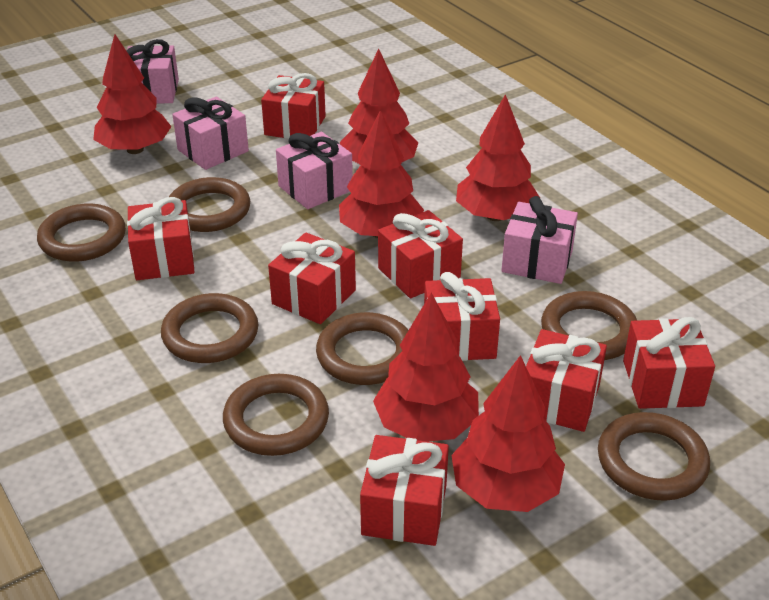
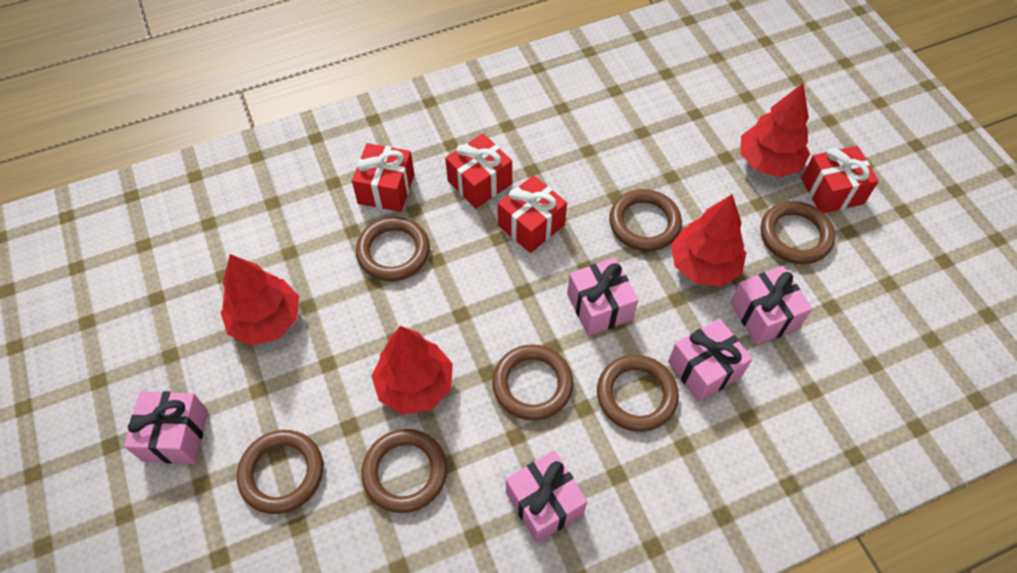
pink gift: [126,39,179,104] [172,97,249,170] [276,132,353,209] [501,196,578,284] = 4 -> [124,391,208,464] [506,451,588,543] [567,258,639,336] [668,318,753,402] [730,266,812,345] = 5
red gift: [127,197,194,280] [261,73,326,139] [268,232,356,324] [360,435,449,546] [378,210,463,298] [424,272,500,361] [526,329,607,432] [623,317,715,409] = 8 -> [352,143,415,212] [445,133,512,209] [498,175,567,253] [801,146,879,213] = 4
red tree: [93,34,172,154] [339,110,424,238] [340,48,418,164] [373,293,479,442] [451,355,565,512] [456,94,540,221] = 6 -> [221,254,299,345] [372,326,453,414] [671,194,746,287] [740,83,810,177] = 4

